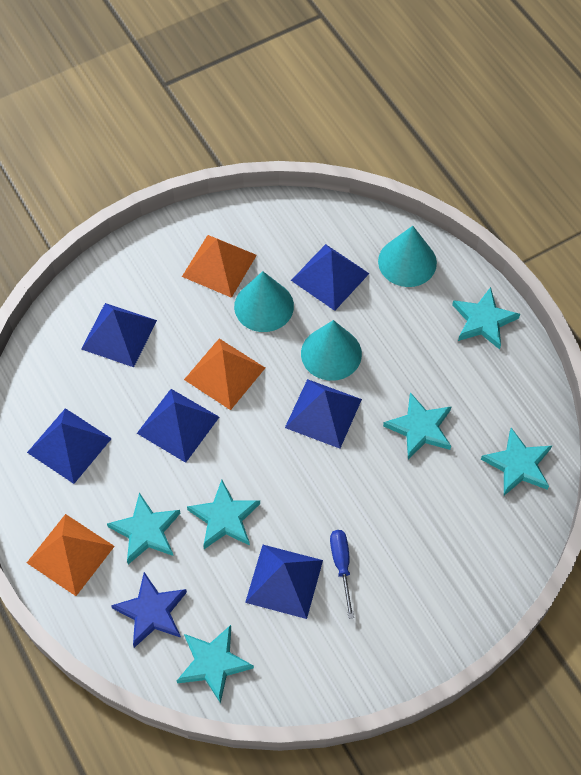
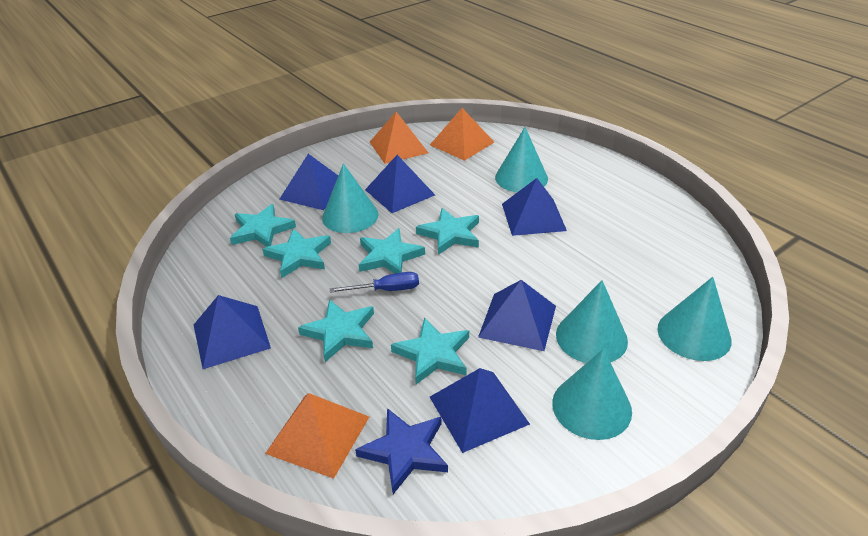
turquoise cone: [234,271,294,332] [301,320,362,381] [378,226,437,287] = 3 -> [322,163,379,233] [495,127,548,192] [552,349,632,440] [556,280,628,363] [657,277,732,361] = 5

